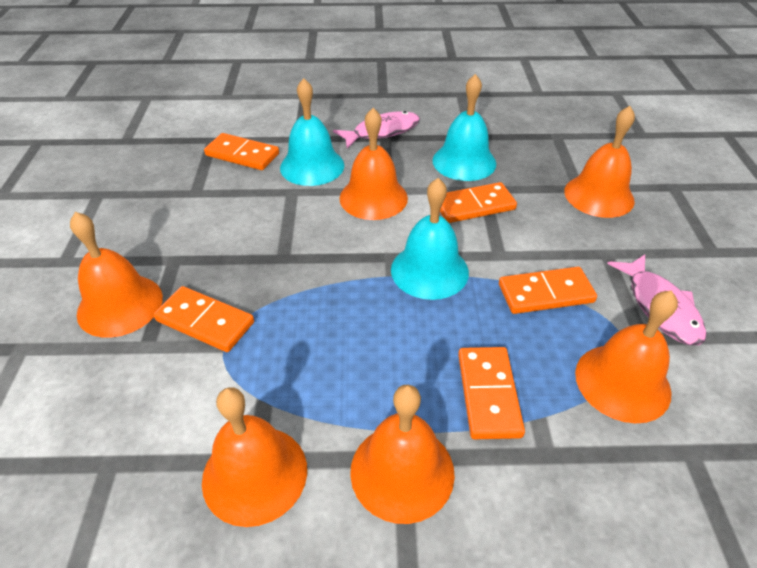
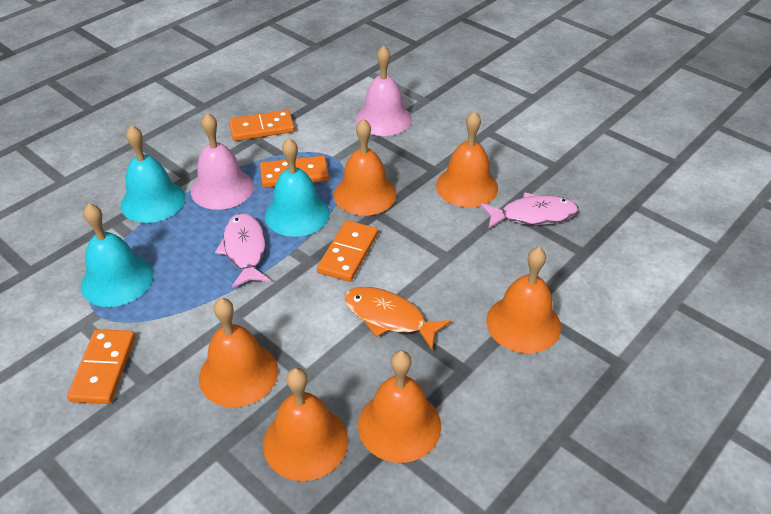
orange domino: [153,286,254,352] [204,133,279,170] [440,182,517,223] [458,347,525,439] [499,267,597,314] = 5 -> [67,329,135,404] [229,110,295,141] [260,156,329,188] [317,220,378,282] = 4
orange fish: none = 0 -> [344,287,451,349] = 1
pink bell: none = 0 -> [191,113,254,210] [356,45,412,136] = 2

